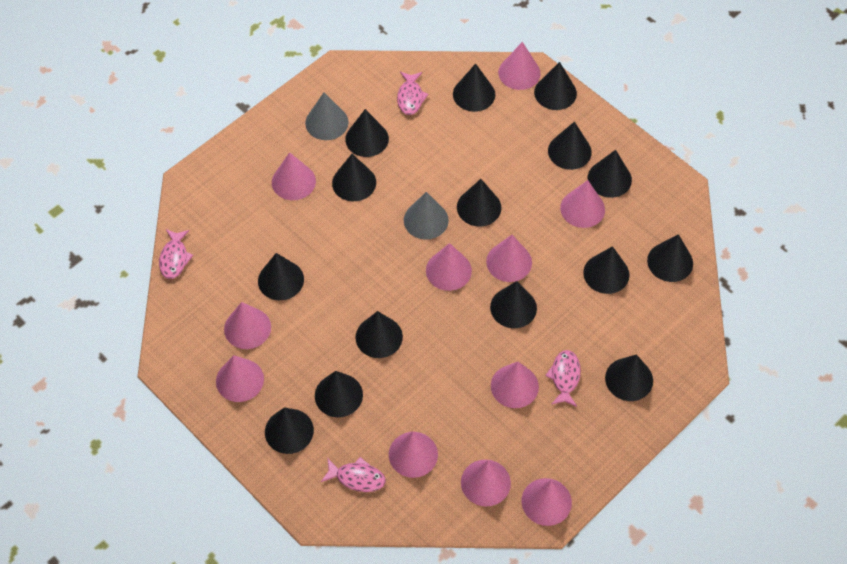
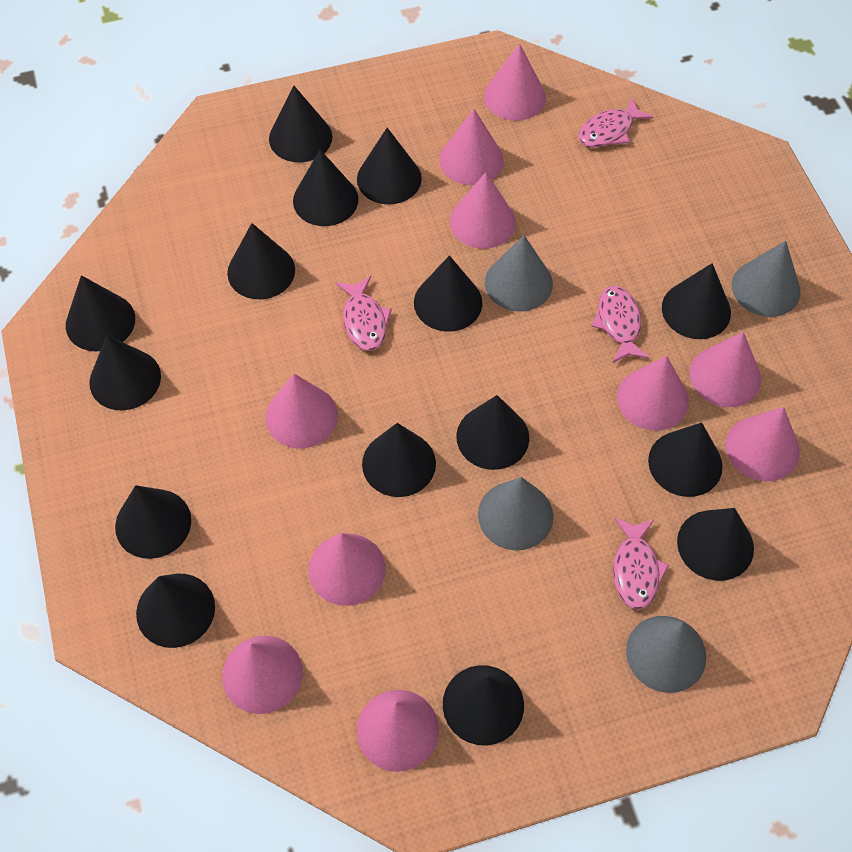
grey cone: [305,93,349,140] [404,192,449,240] = 2 -> [478,477,553,550] [485,235,553,312] [626,616,706,693] [732,241,800,317] = 4
pink cone: [216,355,264,402] [224,302,271,349] [272,152,316,200] [389,432,438,478] [426,243,472,291] [461,460,511,507] [486,235,532,282] [491,362,539,408] [498,42,541,90] [521,478,572,526] [560,180,605,228] = 11 -> [222,636,303,714] [265,374,338,448] [308,533,386,606] [357,690,439,772] [439,109,504,185] [450,172,516,249] [484,44,546,121] [617,355,689,431] [690,332,761,407] [726,407,800,481] = 10

